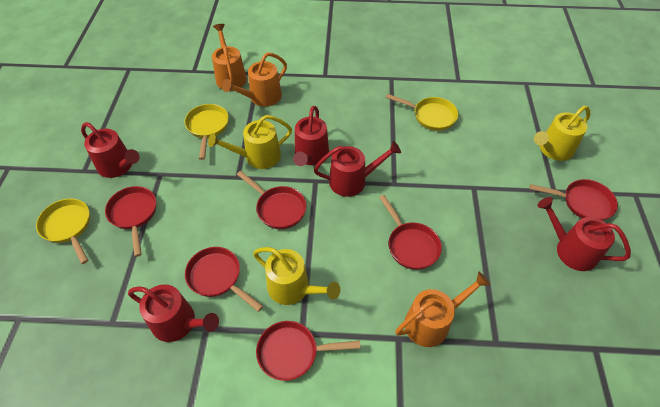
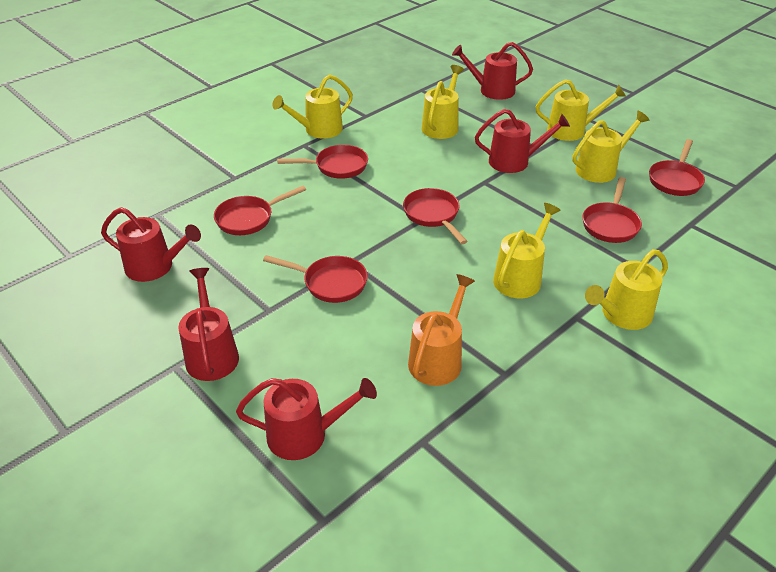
orange watering can: [212,24,247,91] [222,52,287,107] [395,272,490,347] = 3 -> [408,274,475,386] = 1
yellow pan: [36,198,90,264] [184,104,229,160] [386,94,458,131] = 3 -> none = 0
yellow watering can: [208,115,292,169] [253,247,340,305] [534,106,591,161] = 3 -> [273,74,353,138] [422,65,464,139] [493,203,561,299] [536,79,626,141] [572,111,649,183] [585,249,668,330] = 6

